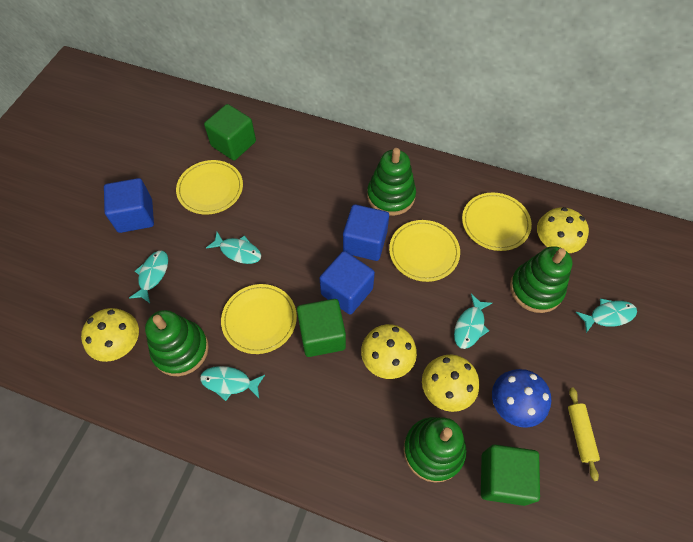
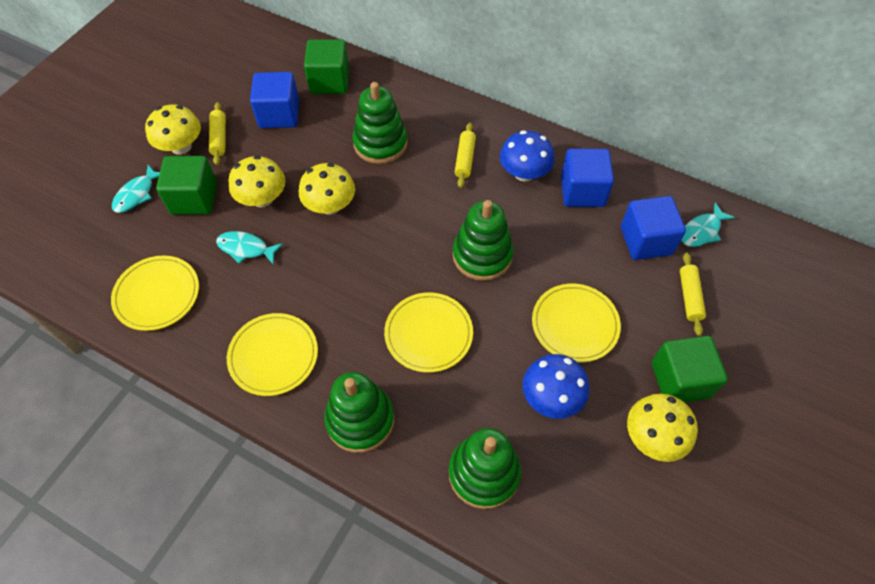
blue mushroom: [492,369,551,428] = 1 -> [500,130,555,182] [522,354,589,419] = 2
turquoise fish: [129,251,168,303] [200,366,265,401] [206,232,261,264] [454,294,492,349] [576,298,637,333] = 5 -> [112,165,160,213] [216,231,283,265] [681,202,735,247] = 3
yellow rolling pin: [568,388,600,481] = 1 -> [209,102,226,165] [455,122,476,188] [680,252,706,336] = 3

